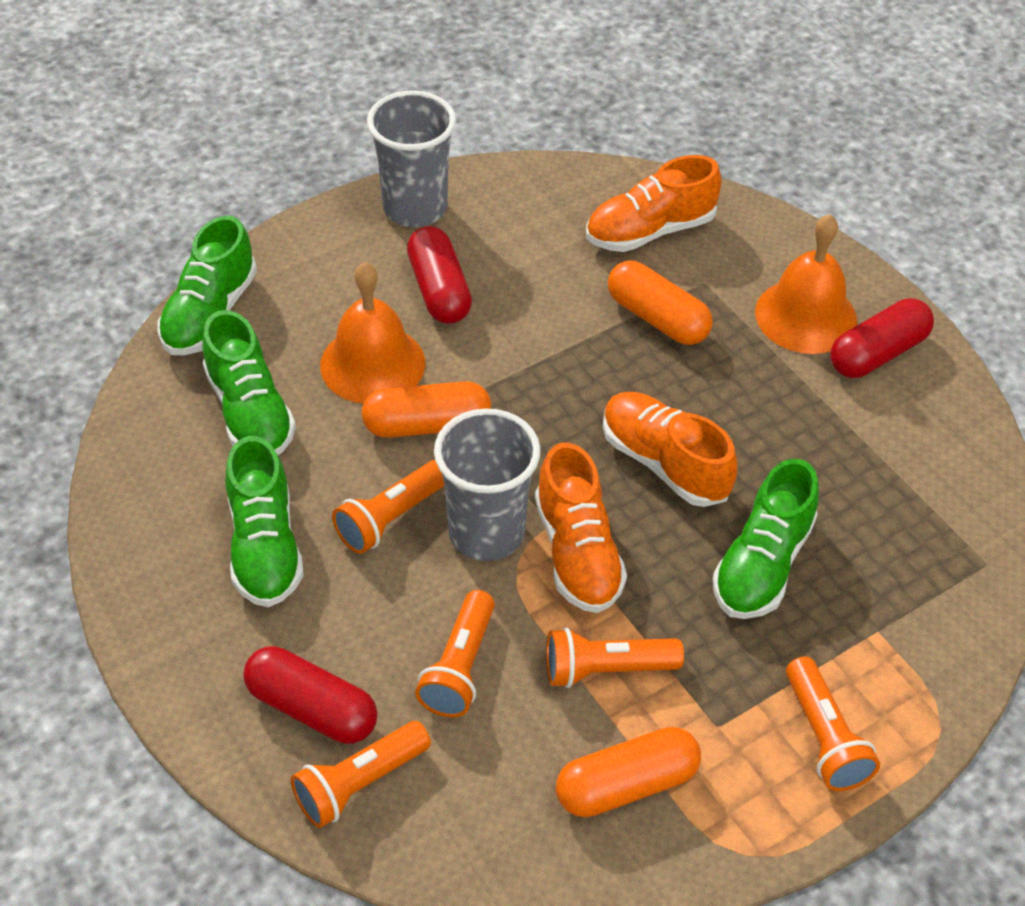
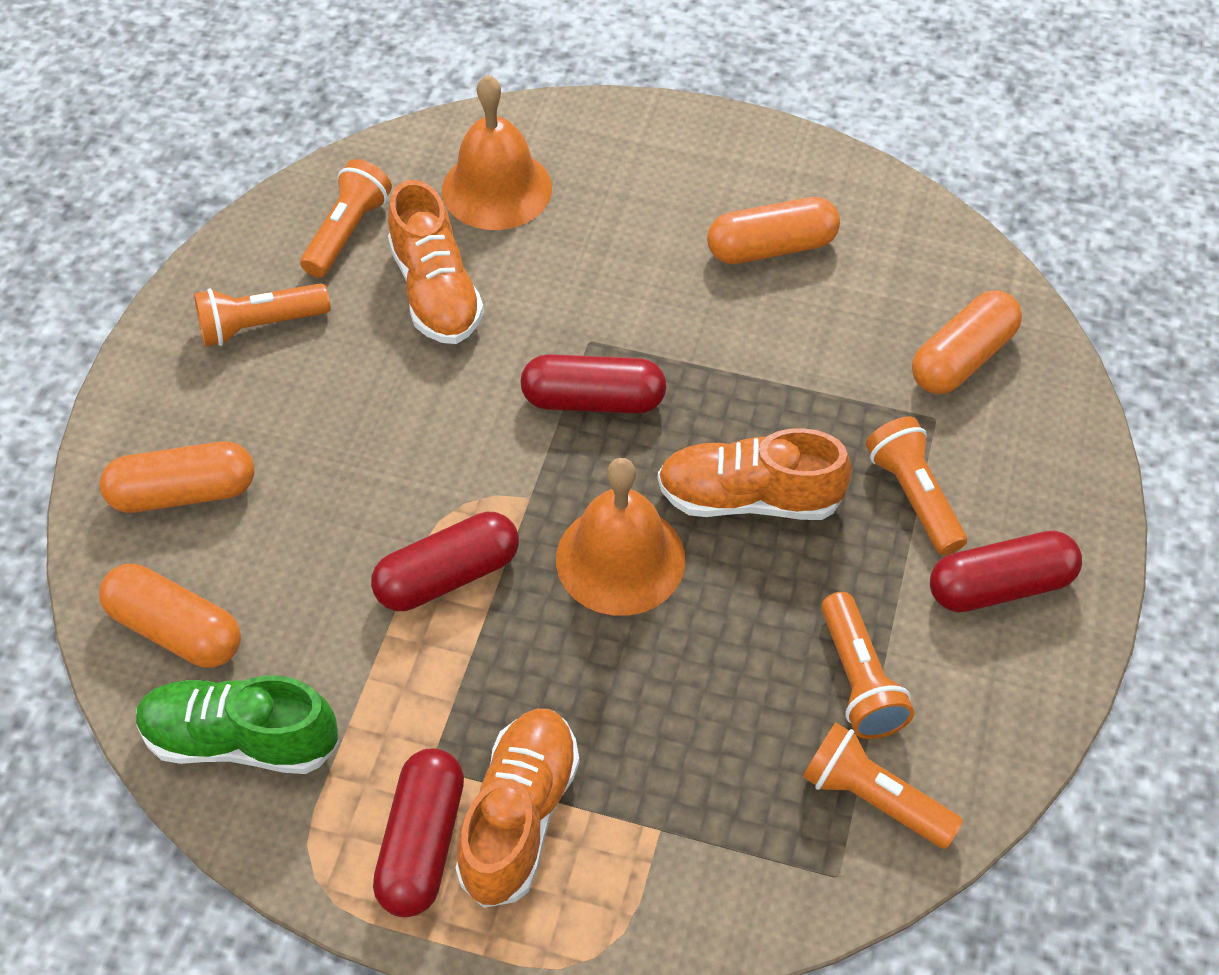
green shoe: [158,215,257,355] [203,310,296,455] [226,436,304,607] [713,458,819,619] = 4 -> [136,675,339,774] = 1
grey cup: [367,90,456,227] [434,409,541,561] = 2 -> none = 0
orange capsule: [362,381,491,438] [556,727,701,817] [608,261,713,345] = 3 -> [99,564,241,668] [100,441,254,513] [707,197,840,264] [912,290,1022,394] = 4
red capsule: [243,646,378,744] [407,226,472,324] [830,298,934,378] = 3 -> [371,511,519,611] [373,748,464,917] [521,354,666,414] [930,531,1082,612] = 4

